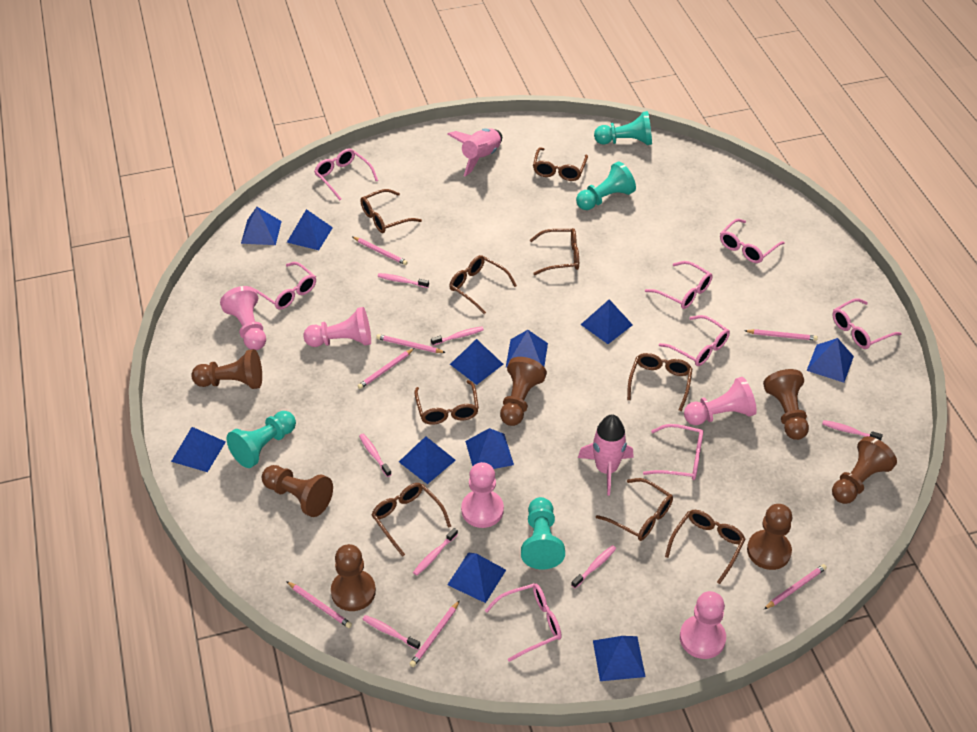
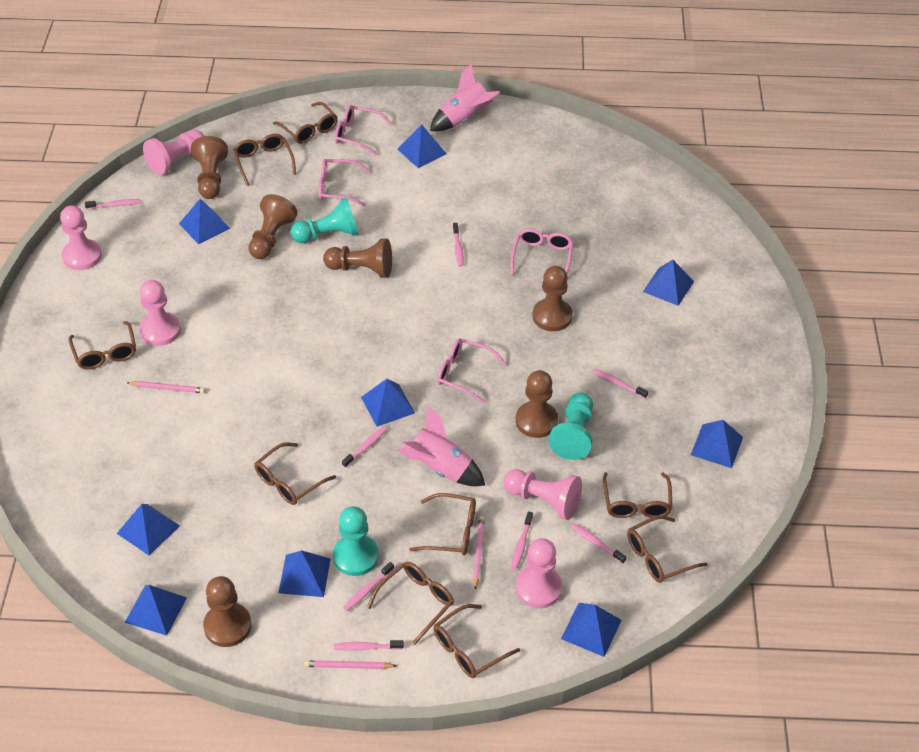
blue pyramid: [171,427,226,472] [241,207,282,245] [287,209,333,250] [399,436,456,484] [447,552,506,603] [450,339,503,385] [465,428,514,469] [506,330,548,367] [581,299,633,344] [593,636,646,681] [807,338,854,383] = 11 -> [117,504,180,555] [124,585,187,636] [179,199,230,244] [278,550,331,597] [361,379,415,426] [398,124,447,168] [561,603,622,657] [643,260,694,306] [691,420,743,468] = 9
brown pawn: [191,349,262,389] [262,465,333,517] [331,544,376,611] [500,357,547,426] [747,504,792,570] [763,369,809,440] [832,436,897,504] = 7 -> [191,136,228,199] [203,576,252,647] [248,194,298,259] [323,238,392,278] [515,370,558,438] [533,266,573,331] = 6
pink glasses: [254,262,316,310] [314,149,378,200] [485,583,562,662] [643,424,703,480] [645,261,712,309] [659,315,730,366] [720,219,785,263] [832,298,902,349] = 8 -> [318,159,370,206] [334,105,393,156] [437,338,506,404] [511,229,573,275] = 4
pink pencil: [286,581,352,628] [353,237,408,265] [357,348,414,389] [376,334,446,353] [410,600,460,667] [745,329,818,341] [764,564,827,609] = 7 -> [126,381,205,393] [304,660,397,669] [473,516,485,590] = 3
pink toothbrush: [359,434,392,477] [362,615,420,650] [378,273,429,288] [413,528,458,576] [431,326,484,346] [571,545,616,588] [822,420,883,441] = 7 -> [85,199,141,209] [334,640,404,651] [342,426,387,468] [343,562,394,611] [453,223,464,267] [511,511,533,569] [571,523,626,564] [593,369,648,399] = 8
turquoise pawn: [227,411,296,468] [521,497,565,569] [576,161,636,210] [594,111,652,145] = 4 -> [290,197,358,243] [333,506,379,576] [548,392,593,460] = 3

